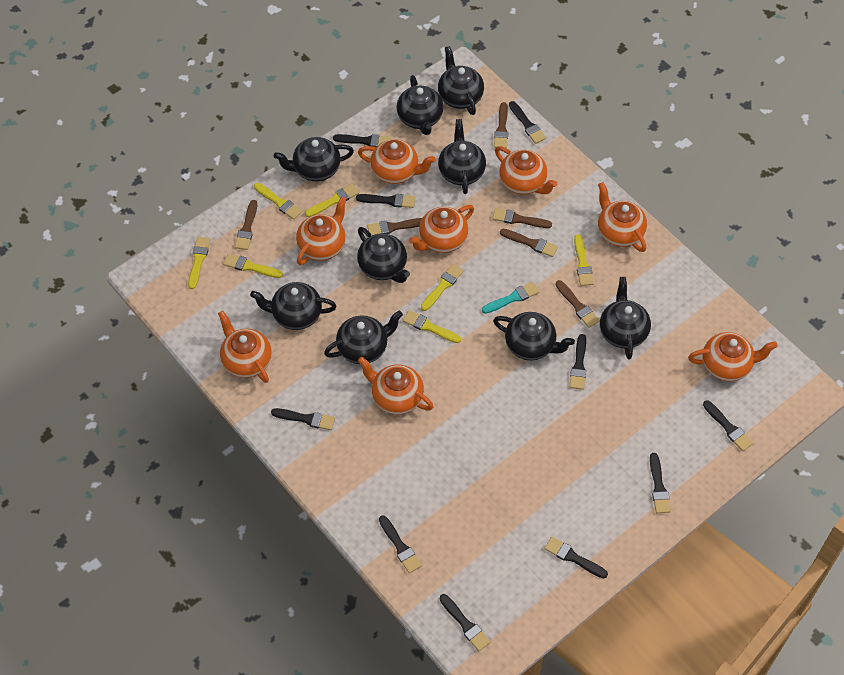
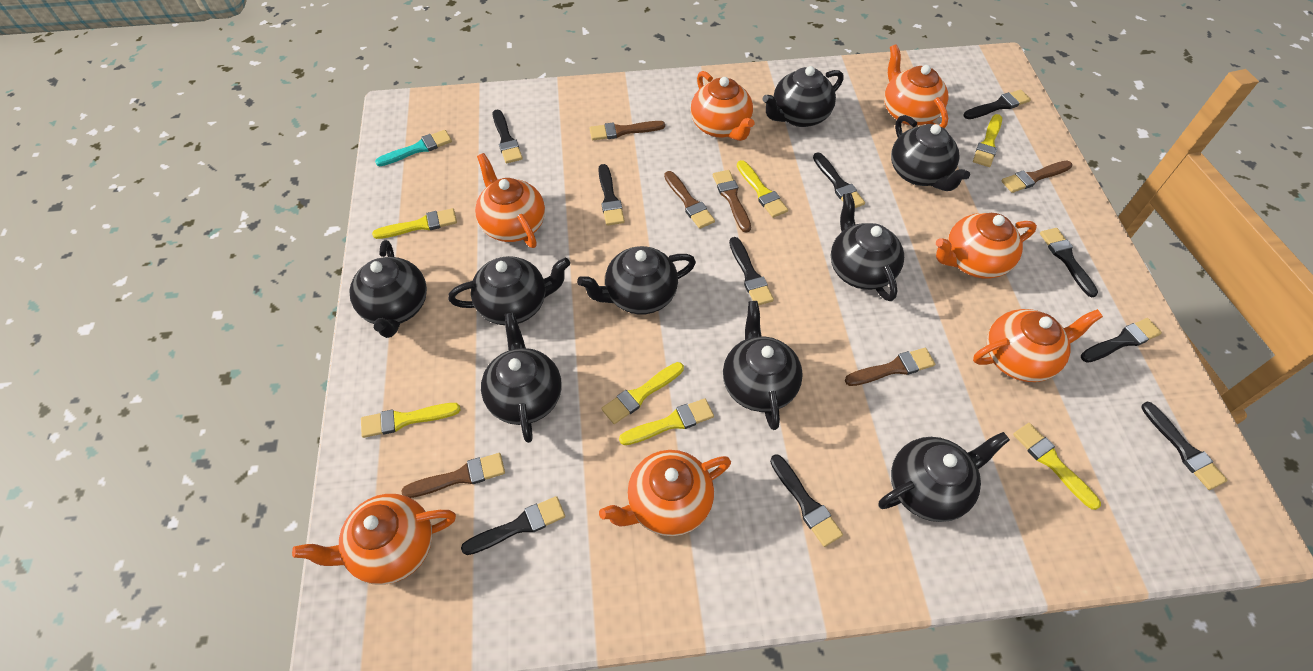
orange teapot: [218,311,272,383] [296,196,347,265] [358,139,436,184] [358,356,434,415] [409,205,474,253] [495,146,557,195] [598,182,647,252] [688,332,778,381] = 8 -> [292,494,456,585] [475,153,545,248] [599,450,731,536] [691,71,755,141] [884,44,948,128] [936,213,1037,279] [973,309,1103,382] = 7

